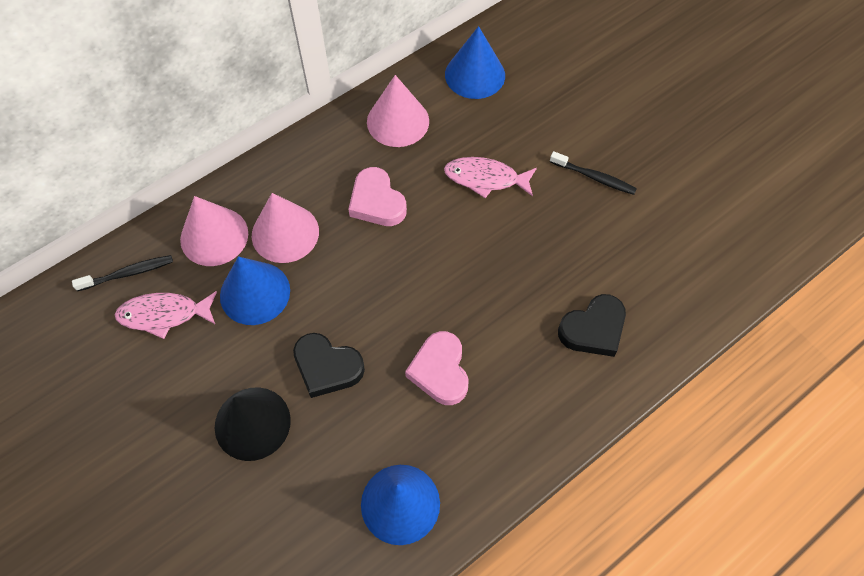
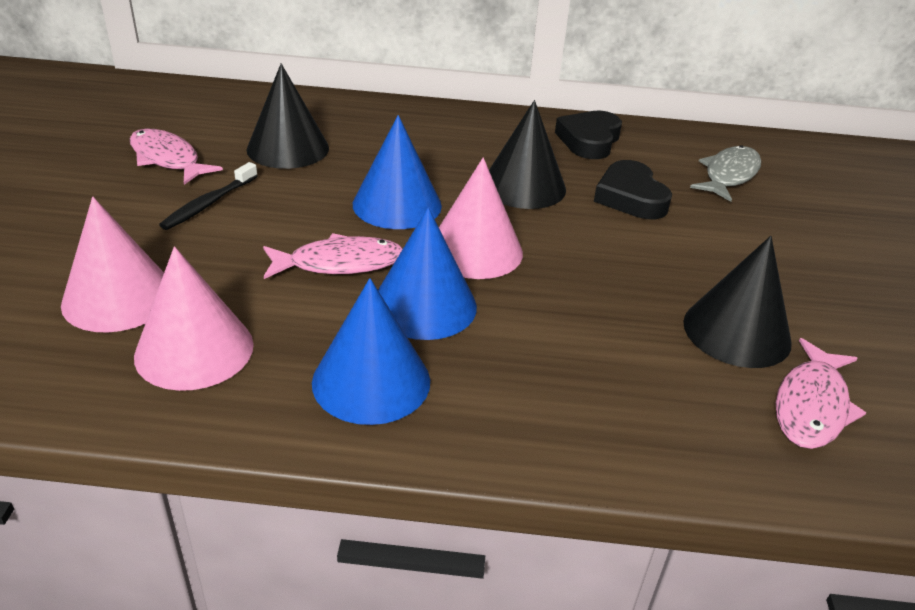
black cone: [215,387,291,461] = 1 -> [247,64,329,169] [489,100,566,209] [683,236,792,368] = 3
black toothbrush: [72,255,173,291] [550,151,637,195] = 2 -> [159,162,258,230] = 1
grey fish: none = 0 -> [690,145,761,202] = 1
pink fish: [115,291,217,339] [444,157,537,198] = 2 -> [130,129,223,185] [263,233,402,279] [776,338,866,449] = 3
pink heart: [348,167,407,226] [405,331,469,405] = 2 -> none = 0

